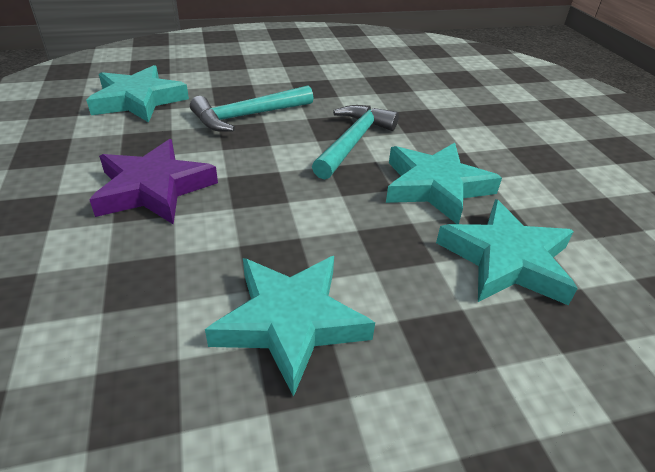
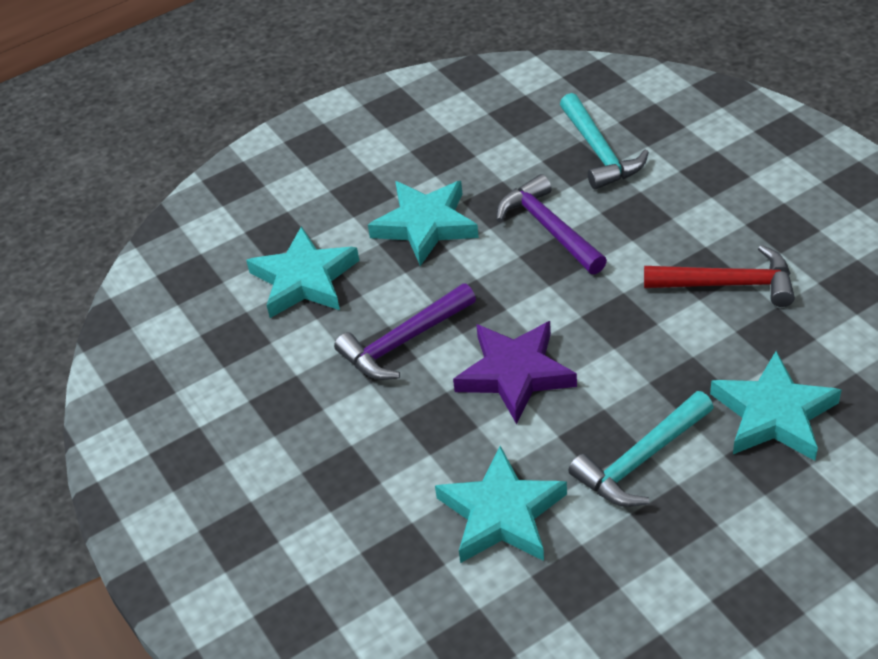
purple hammer: none = 0 -> [334,283,476,380] [496,174,607,274] = 2
red hammer: none = 0 -> [644,245,795,307] = 1

